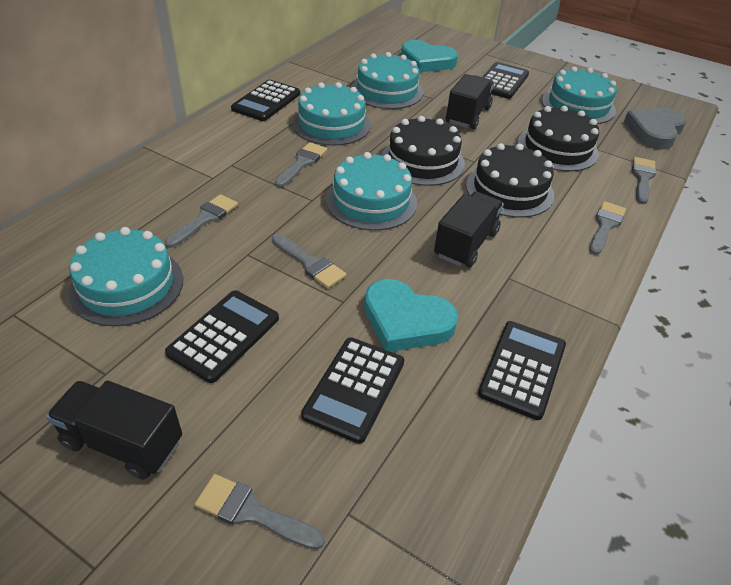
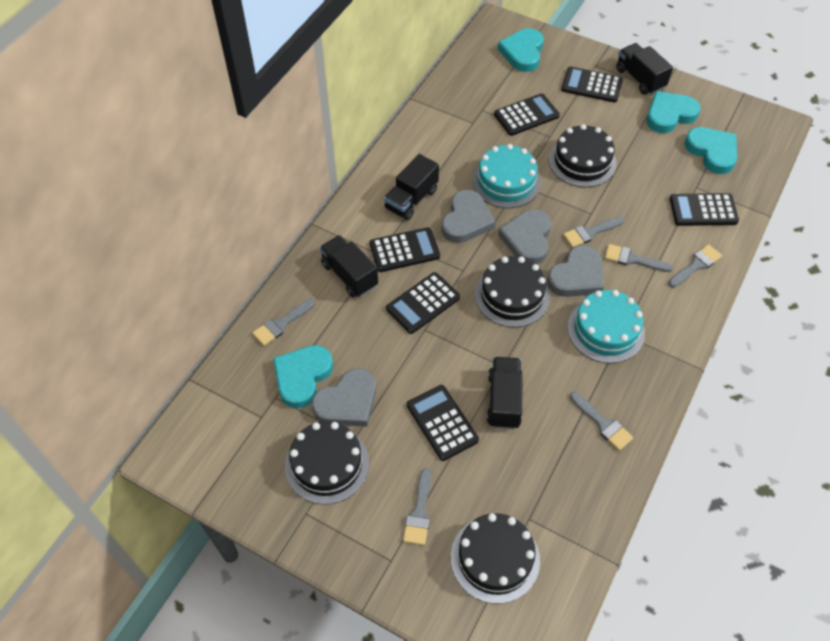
black cake: [382,116,465,186] [466,143,554,218] [518,106,599,171] = 3 -> [285,421,369,505] [451,513,540,604] [475,256,550,327] [549,124,617,187] = 4
black calculator: [165,290,279,383] [231,80,300,121] [301,337,404,444] [478,321,566,420] [483,62,529,99] = 5 -> [369,227,440,272] [386,272,460,334] [407,385,479,461] [494,93,560,136] [561,66,623,102] [670,193,739,226] = 6
black truck: [46,381,182,479] [434,192,504,268] [446,74,494,129] = 3 -> [320,235,378,297] [384,154,439,220] [487,357,523,429] [616,43,673,95] = 4
grey heart: [624,108,686,150] = 1 -> [312,368,376,427] [441,190,495,243] [498,209,552,264] [547,245,604,297] = 4
turquoise cake: [69,227,183,326] [292,82,371,146] [326,152,417,231] [352,52,423,109] [542,67,617,124] = 5 -> [472,144,541,208] [568,290,645,363] = 2
turquoise heart: [364,279,458,352] [401,40,458,72] = 2 -> [273,345,333,408] [498,28,544,72] [647,91,701,133] [685,127,737,174] = 4

